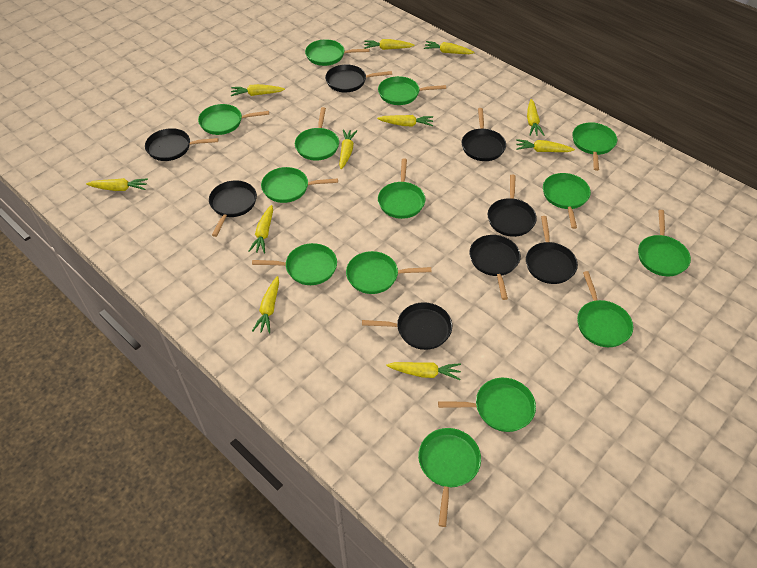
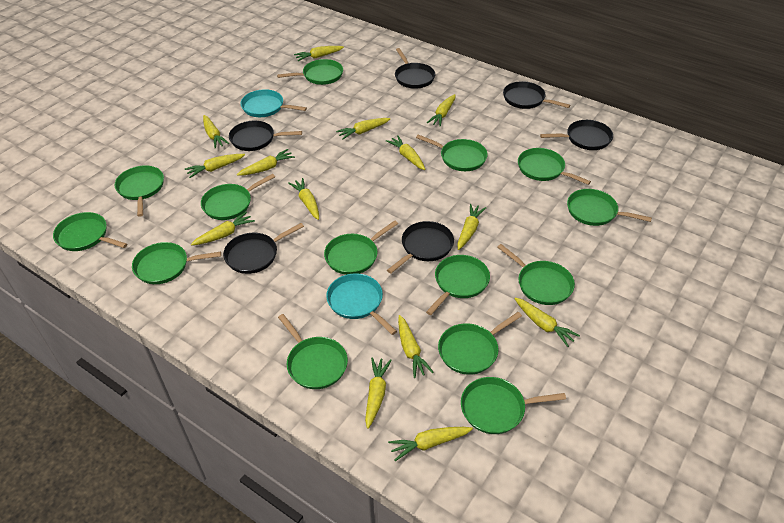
black pan: [145,128,218,161] [209,180,257,237] [325,64,392,92] [362,302,452,350] [462,108,506,161] [469,235,521,300] [488,174,537,237] [526,216,578,284] = 8 -> [223,223,304,274] [229,121,302,151] [387,221,454,273] [395,48,435,89] [503,81,570,109] [540,120,613,150] = 6
turquoise pan: none = 0 -> [241,89,307,117] [326,273,397,335] = 2
yellow carrot: [86,178,148,191] [231,84,285,96] [248,205,273,253] [252,276,279,334] [339,129,357,169] [364,39,415,50] [377,115,433,126] [387,362,461,380] [424,41,475,54] [516,139,575,152] [527,99,544,136] = 11 -> [185,154,245,178] [191,212,255,246] [203,115,229,149] [237,149,295,176] [288,178,319,220] [294,46,344,61] [336,118,390,140] [365,357,392,429] [386,135,426,170] [388,427,473,461] [398,315,434,378] [427,94,455,127] [457,204,486,250] [514,297,580,347] = 14

